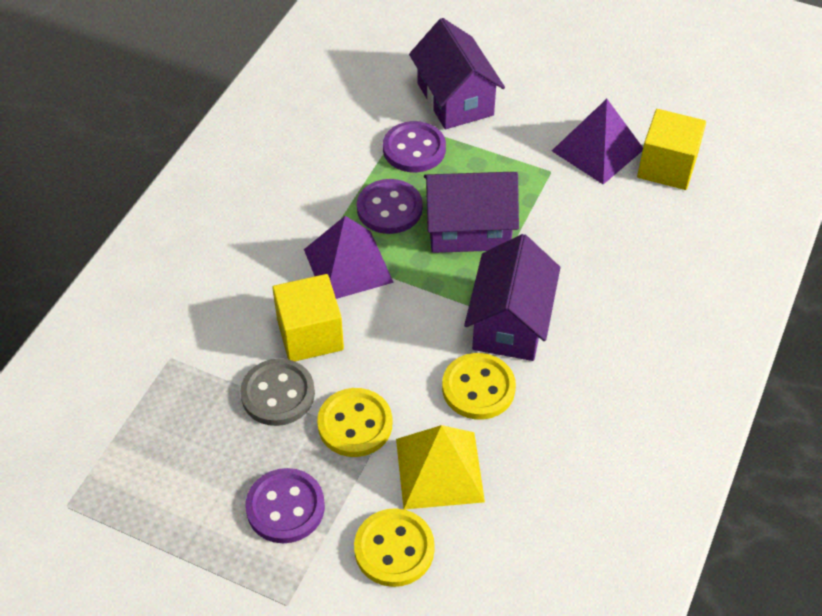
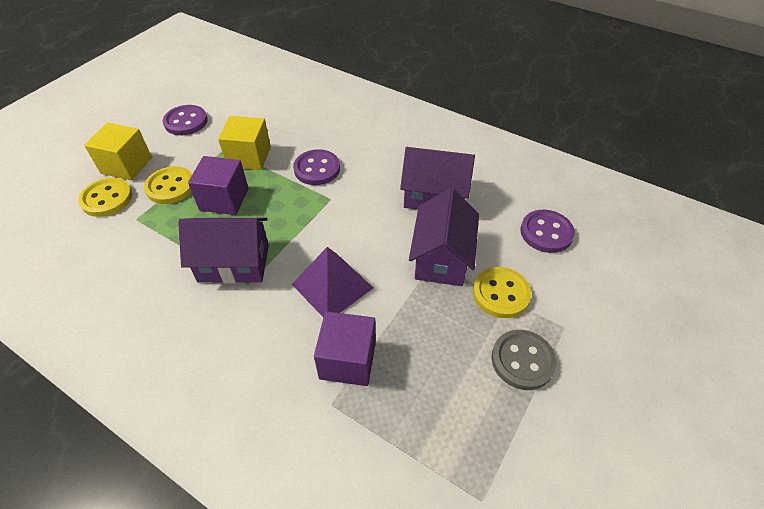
purple cube: none = 0 -> [188,156,249,215] [314,311,376,386] = 2
purple pyramid: [304,216,394,299] [552,99,643,184] = 2 -> [292,247,373,317] = 1
yellow pyramid: [396,425,485,510] = 1 -> none = 0

